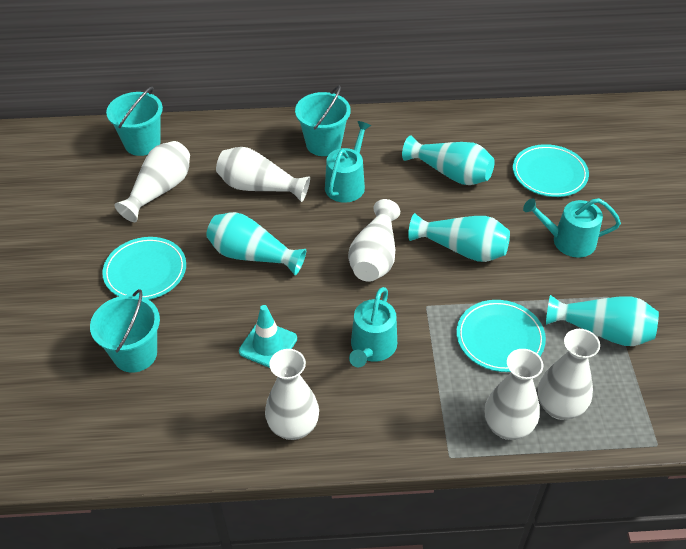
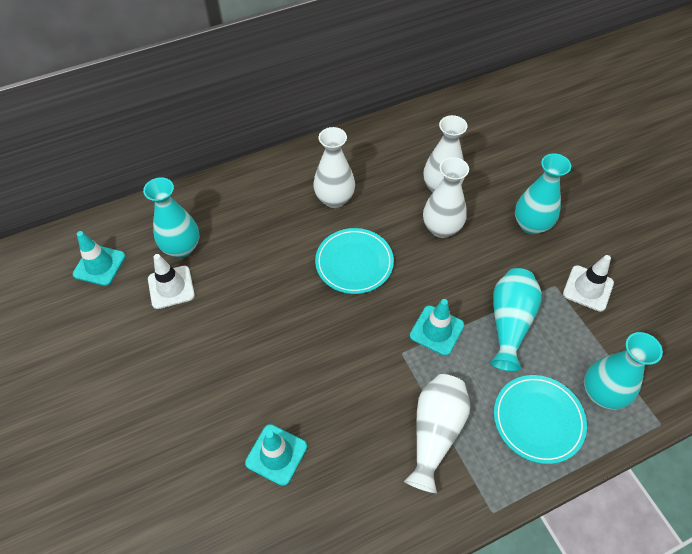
turquoise bucket: [90,289,160,373] [106,87,163,156] [295,86,351,156] = 3 -> none = 0
turquoise plate: [102,237,186,300] [456,300,546,372] [513,144,589,197] = 3 -> [315,228,394,294] [494,375,587,464] = 2
turquoise traffic cone: [239,305,297,368] = 1 -> [73,231,126,286] [245,424,307,486] [410,299,464,356] = 3
turquoise watering can: [325,121,371,203] [349,287,397,367] [523,198,621,257] = 3 -> none = 0
white traffic cone: none = 0 -> [148,254,195,309] [563,255,614,312] = 2
white vase: [114,141,190,222] [216,147,310,202] [265,349,319,440] [348,199,400,282] [485,349,543,440] [538,329,600,420] = 6 -> [313,127,355,208] [404,374,471,493] [423,157,469,238] [424,115,467,193] = 4

